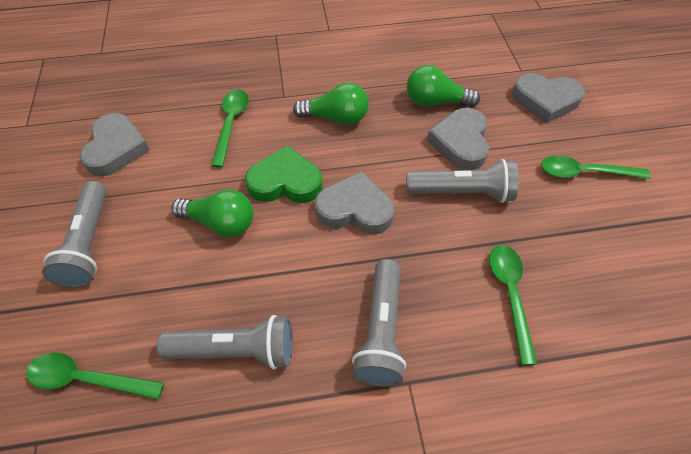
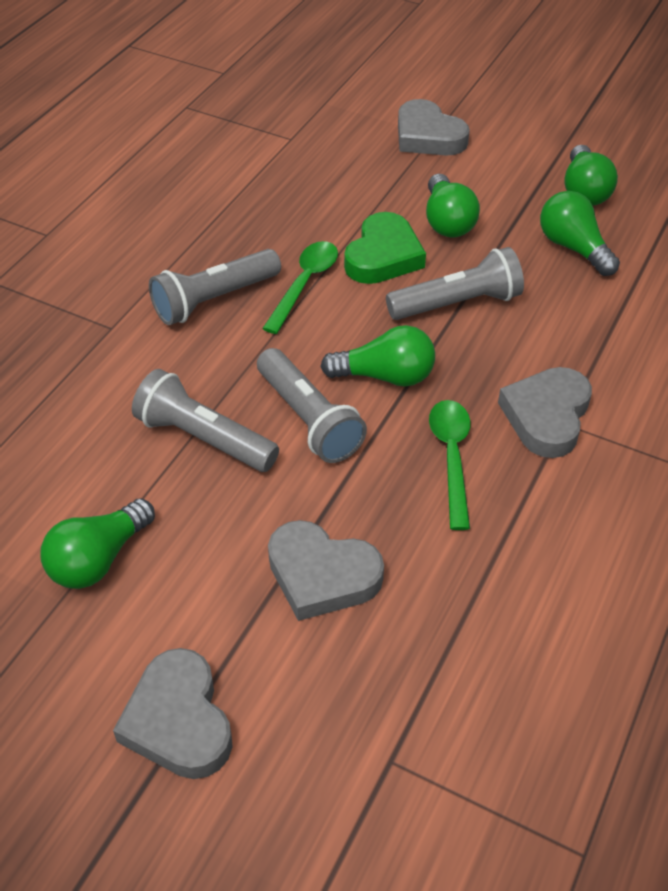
green light bulb: [172,189,254,237] [293,83,369,125] [407,65,480,107] = 3 -> [41,498,155,589] [320,325,435,386] [426,174,480,237] [540,191,620,276] [564,145,618,206] = 5
green spoon: [26,353,164,399] [211,90,249,168] [489,245,537,365] [541,155,651,179] = 4 -> [262,241,338,334] [429,400,471,530] = 2

